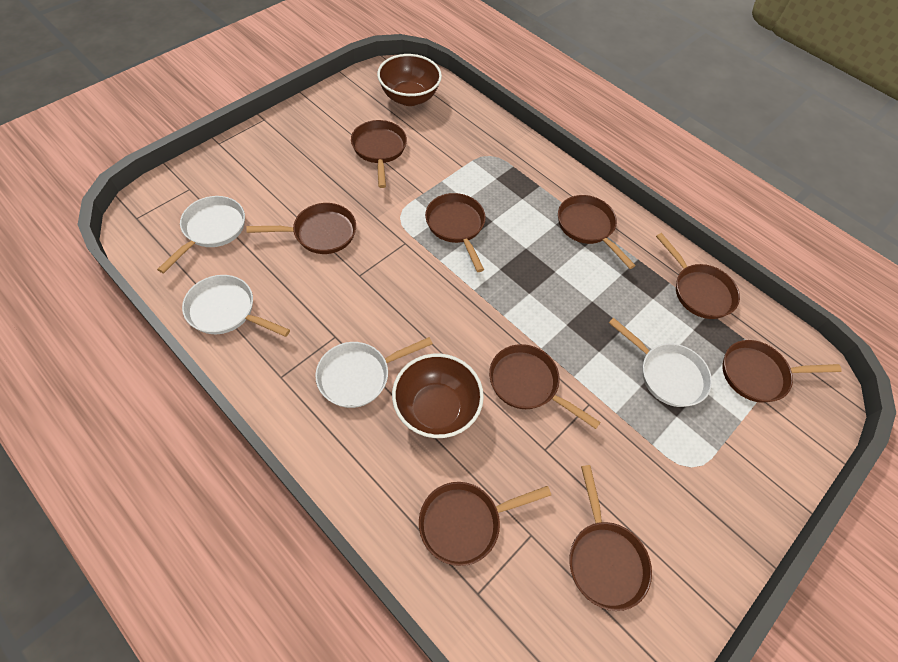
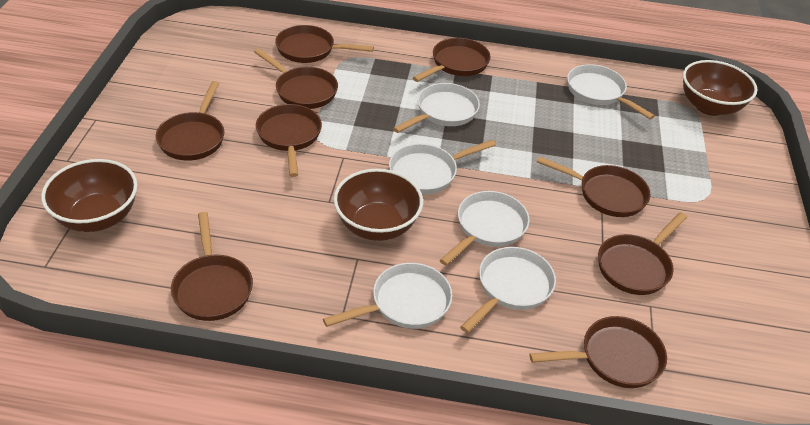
brown bowl: [377,54,442,106] [392,354,484,438] = 2 -> [41,159,138,232] [334,169,423,241] [683,60,758,116] = 3
white pan: [157,196,245,273] [182,275,290,337] [315,337,433,408] [609,318,712,407] = 4 -> [323,263,453,329] [389,140,496,194] [393,83,480,133] [440,191,530,266] [460,247,556,333] [567,64,655,119] = 6

